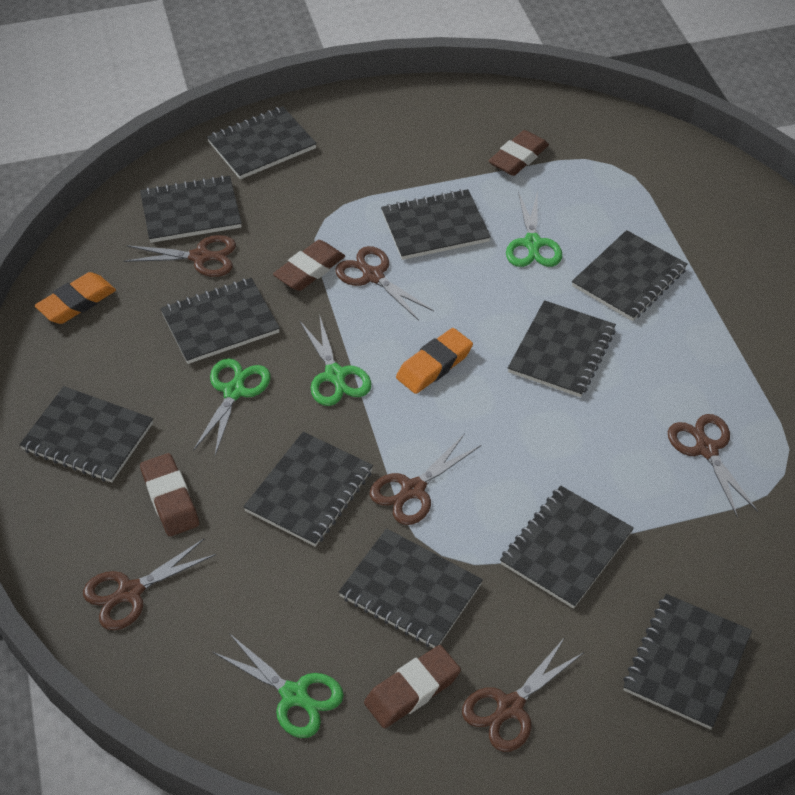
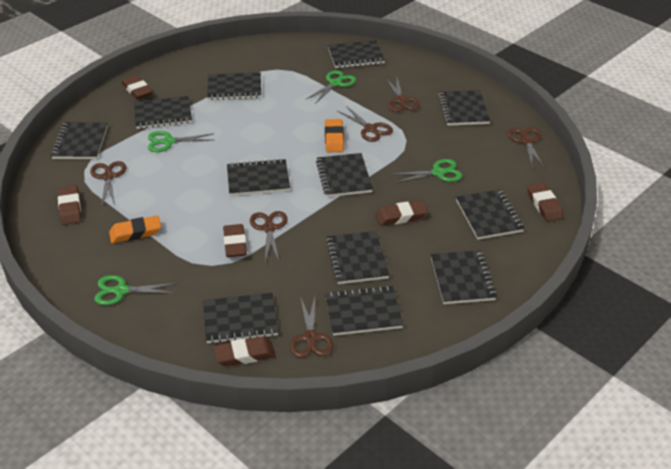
black notebook: [19,386,153,482] [140,175,242,243] [160,278,280,364] [207,106,317,179] [243,432,373,547] [339,528,483,648] [381,189,491,260] [500,486,634,609] [508,300,616,397] [572,230,688,321] [623,594,752,730] = 11 -> [51,122,108,159] [134,96,192,129] [203,293,278,344] [207,72,261,100] [227,159,290,196] [316,153,373,197] [325,285,403,336] [326,231,389,284] [328,40,385,68] [431,250,497,304] [438,90,490,126] [456,189,525,240] = 12
brown eraser: [140,453,199,536] [273,240,345,291] [364,645,461,728] [489,130,549,176] = 4 -> [58,185,81,225] [122,75,153,99] [214,336,275,366] [223,224,247,257] [375,201,428,226] [527,182,564,222] = 6

